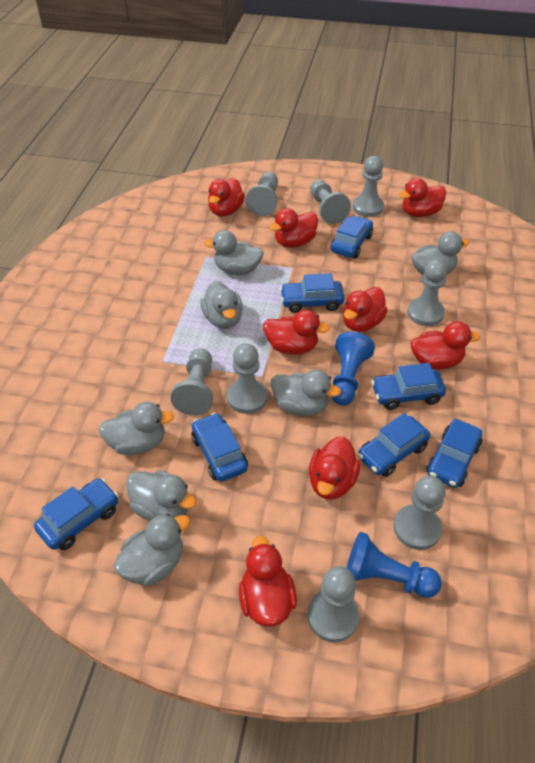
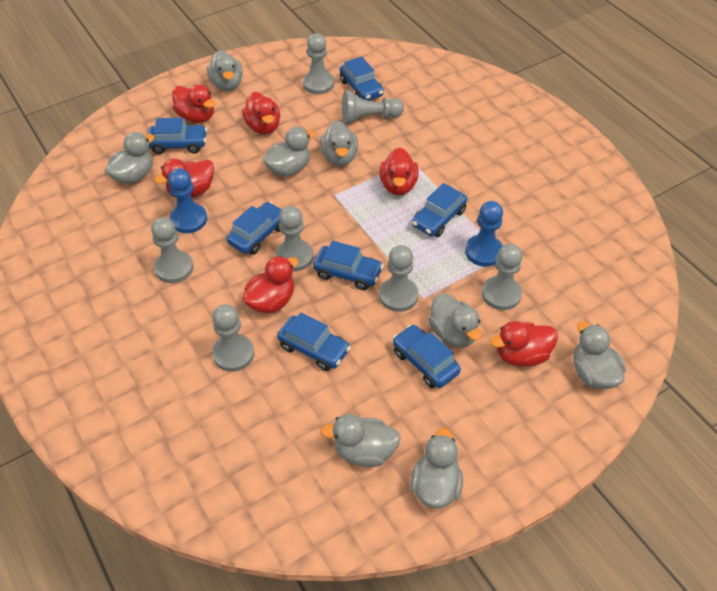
grey duck: [99,402,174,455] [114,514,190,586] [126,471,196,521] [201,281,243,329] [204,230,264,275] [271,370,341,416] [411,231,469,275] = 7 -> [105,132,154,184] [207,50,243,91] [263,127,316,176] [320,120,358,166] [321,414,401,467] [410,428,463,508] [428,293,482,347] [573,322,626,389] = 8
grey pawn: [170,348,213,416] [227,343,267,414] [246,172,278,216] [307,566,359,642] [310,179,351,224] [353,156,384,217] [394,476,446,550] [407,259,448,326] = 8 -> [151,217,193,283] [212,304,254,372] [275,206,313,272] [303,33,334,94] [342,90,404,124] [379,245,418,312] [482,244,522,310] = 7
red duck: [208,178,245,217] [239,536,297,627] [263,310,329,355] [269,208,318,248] [309,436,360,500] [343,287,388,332] [399,178,446,217] [411,322,481,370] = 8 -> [154,158,214,198] [172,84,215,123] [242,92,280,135] [242,256,299,313] [379,148,419,195] [490,321,558,367] = 6

